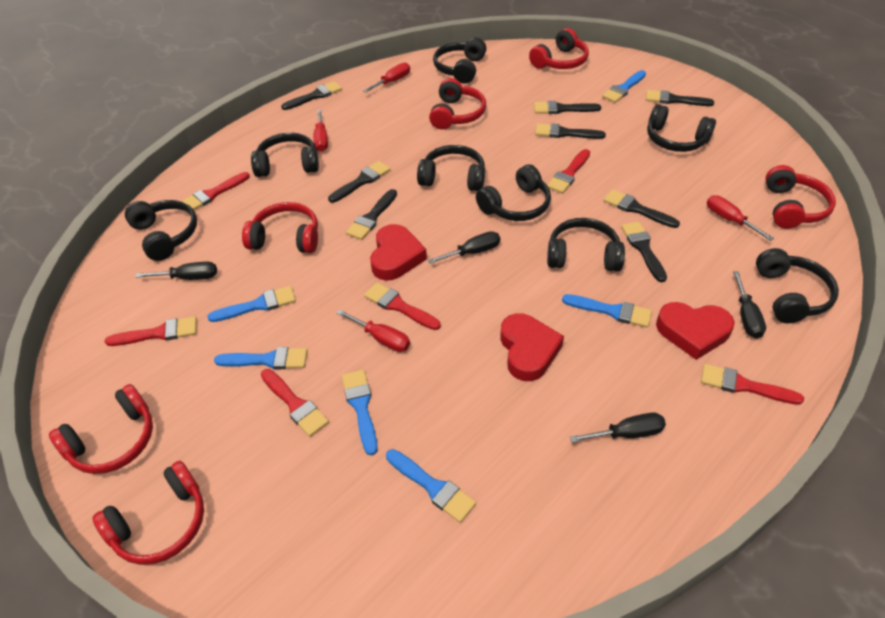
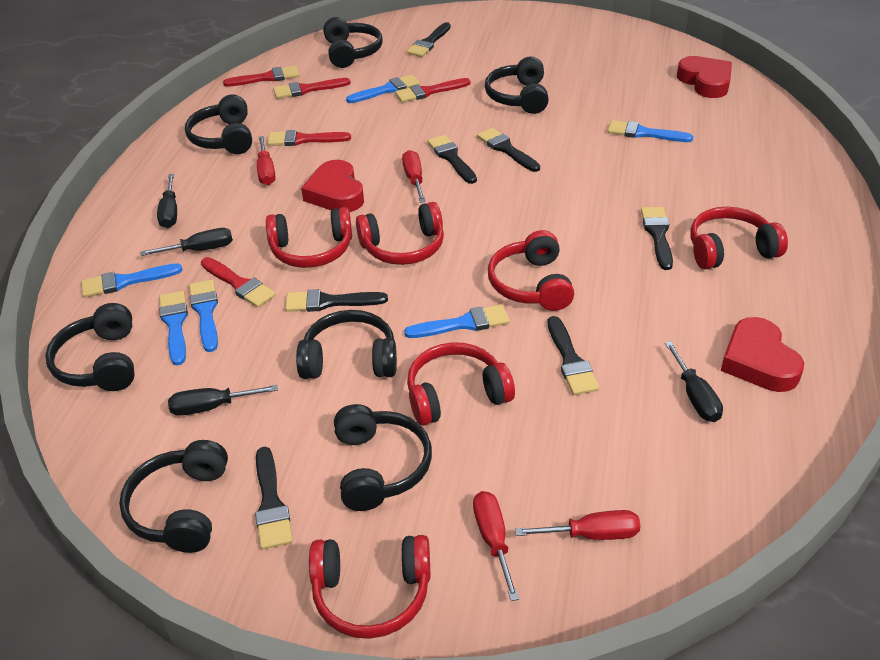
black brush: [281,81,342,110] [328,161,391,203] [346,189,397,240] [534,101,601,114] [535,123,606,139] [604,189,680,228] [621,222,667,282] [646,90,714,106] = 8 -> [255,447,293,549] [285,289,388,312] [407,22,451,57] [427,135,477,184] [477,128,540,172] [547,316,599,395] [641,207,673,270] = 7
black headphones: [125,200,197,261] [251,133,319,177] [417,145,485,191] [433,37,486,84] [476,164,551,221] [547,218,625,272] [647,104,716,152] [756,248,839,323] = 8 -> [45,303,135,391] [119,440,228,553] [185,94,252,154] [296,310,397,379] [323,17,382,68] [334,404,432,511] [485,56,549,114] = 7
red brush: [105,316,197,346] [181,172,250,210] [261,369,329,437] [364,282,441,330] [547,149,590,194] [701,364,804,405] = 6 -> [201,257,276,308] [223,66,300,87] [268,130,351,146] [273,78,351,99] [395,78,471,102] = 5

